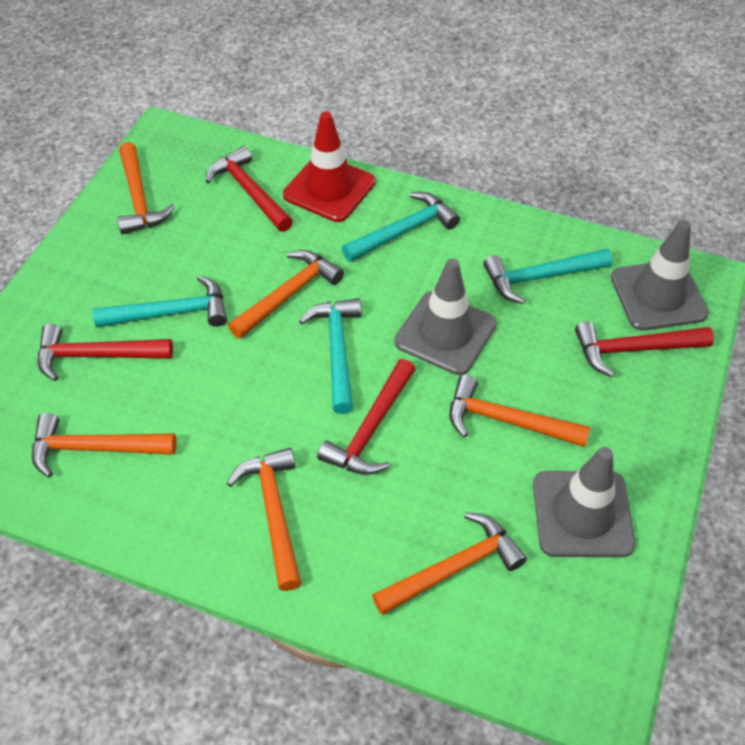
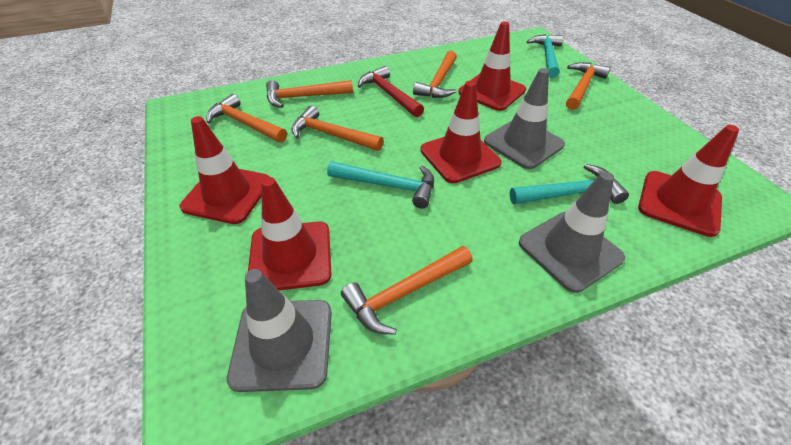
red hammer: [38,324,173,381] [205,146,293,232] [317,359,416,475] [575,321,714,377] = 4 -> [358,66,424,117] = 1
red traffic cone: [283,112,375,222] = 1 -> [180,116,270,224] [248,177,332,290] [420,81,501,183] [458,22,526,111] [638,125,739,237] = 5
turquoise hammer: [93,275,227,328] [299,298,361,414] [342,192,460,262] [483,249,612,304] = 4 -> [327,161,434,208] [510,164,629,204] [527,34,563,78] = 3

